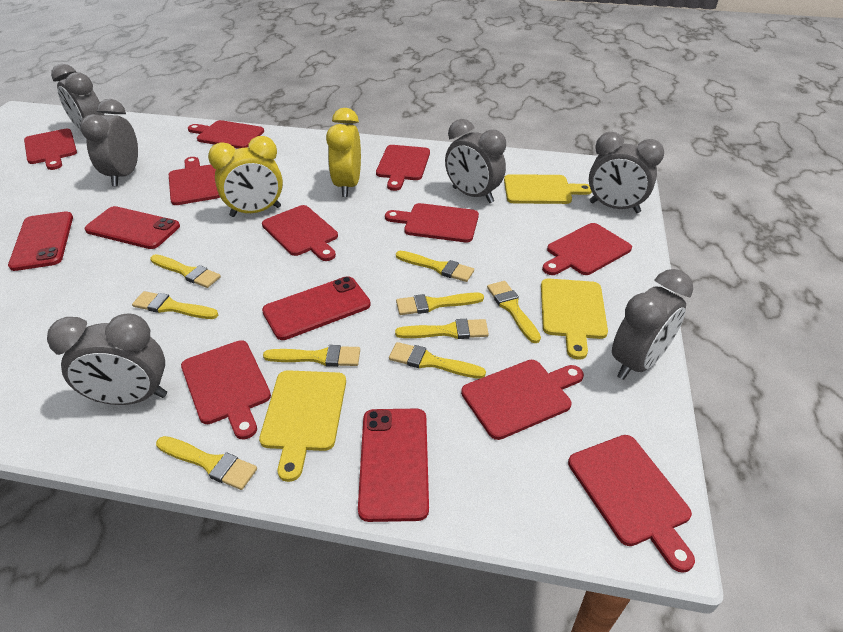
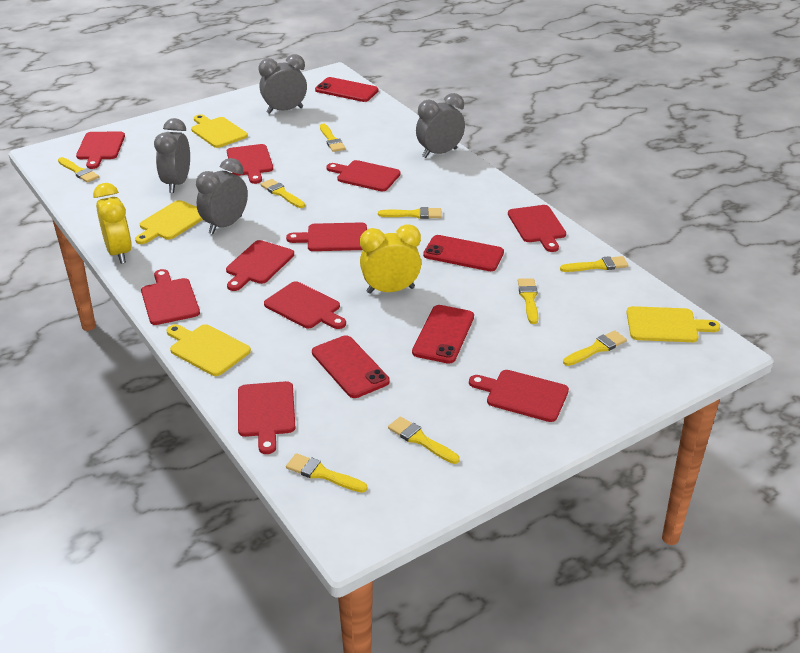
grey clock: [47,313,167,405] [51,64,104,131] [80,99,138,186] [445,119,506,203] [589,132,664,213] [612,269,693,380] = 6 -> [154,118,190,193] [196,158,248,234] [259,54,307,114] [416,93,465,158] = 4
yellow cutting board: [259,370,346,482] [504,174,592,204] [541,278,608,360] = 3 -> [135,200,203,244] [167,324,251,376] [191,114,248,148] [626,306,720,342] = 4

